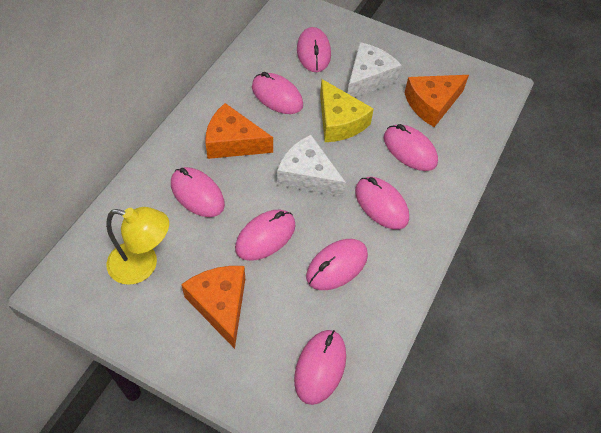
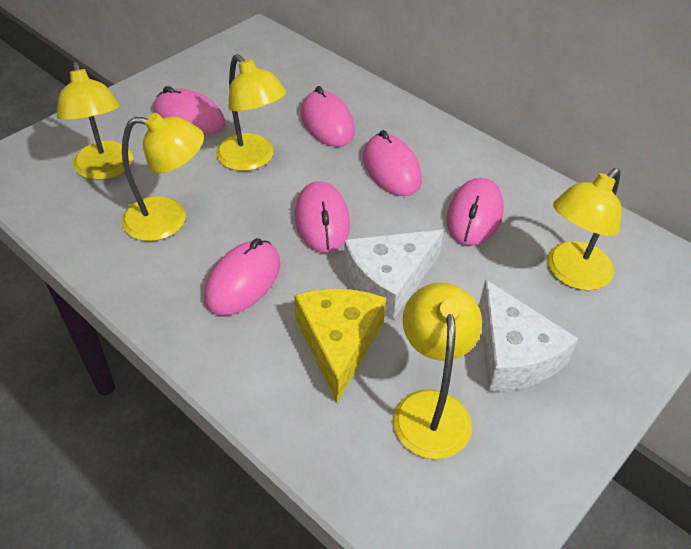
orange cheese: [181,266,245,349] [206,103,273,159] [405,75,469,127] = 3 -> none = 0
pink mouse: [171,167,225,217] [235,210,296,261] [252,72,303,114] [294,330,346,405] [297,27,331,72] [306,239,368,290] [355,177,409,229] [384,124,438,171] = 8 -> [154,86,225,135] [204,238,280,316] [295,181,350,253] [301,86,355,147] [363,130,422,196] [447,178,504,246] = 6
yellow lamp: [106,207,169,285] = 1 -> [57,62,133,180] [122,113,204,241] [216,54,286,171] [393,283,482,459] [547,168,622,291] = 5

